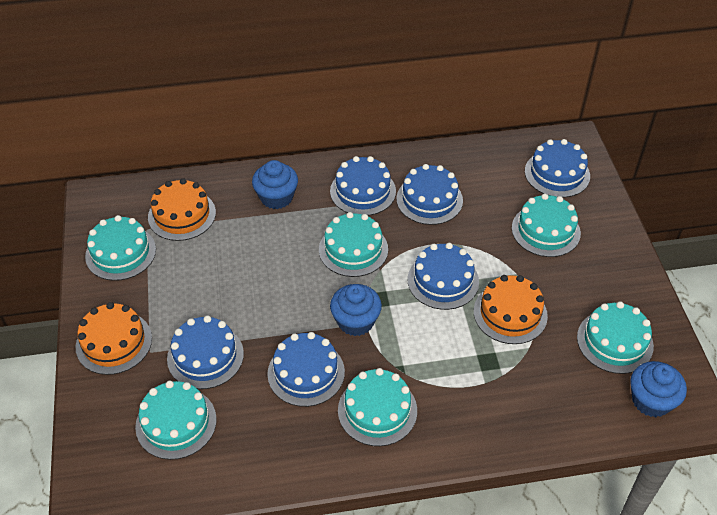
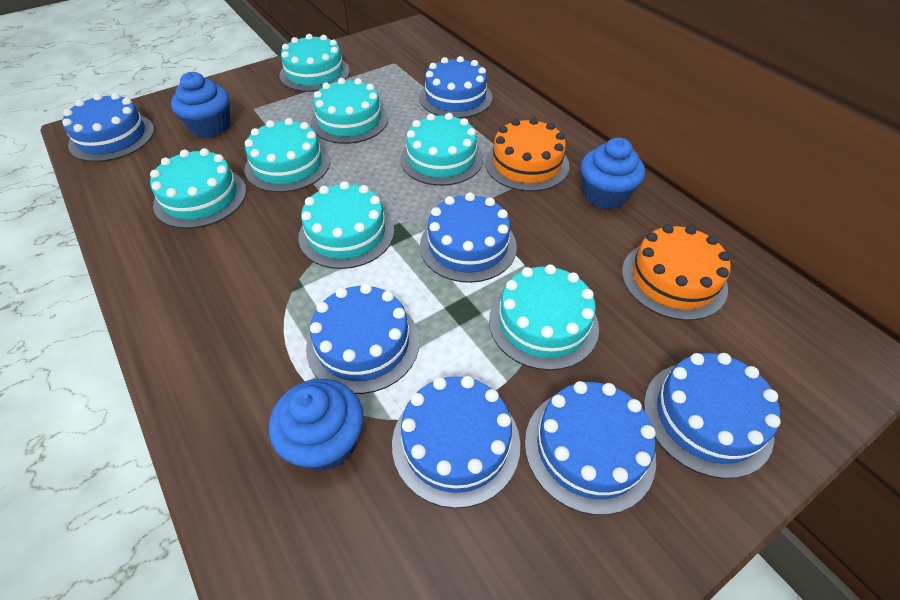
blue cake: [167,315,244,389] [267,332,345,407] [330,156,396,216] [396,164,463,225] [408,243,479,310] [525,139,590,198] = 6 -> [62,93,154,162] [306,283,420,394] [392,376,520,508] [419,56,493,118] [420,193,517,283] [525,381,656,515] [644,353,781,479] = 7
orange cake: [75,302,152,375] [148,178,216,241] [474,275,548,344] = 3 -> [485,117,569,191] [622,224,731,320] = 2
turquoise cake: [85,215,156,281] [135,381,217,460] [319,212,388,277] [338,368,417,446] [512,194,581,257] [577,301,654,374] = 6 -> [150,148,247,229] [244,118,330,192] [279,34,350,92] [298,181,394,269] [311,78,388,144] [400,113,483,186] [489,264,599,370] = 7

